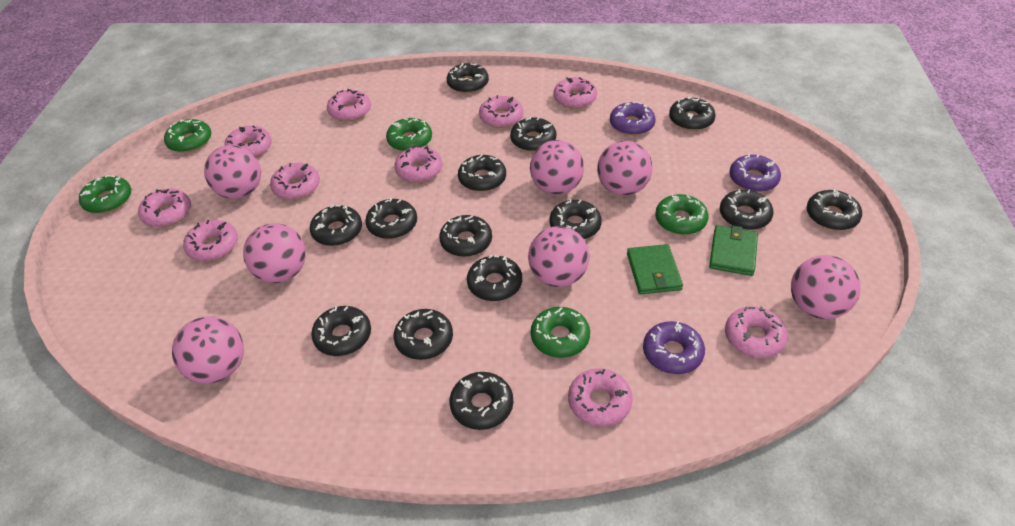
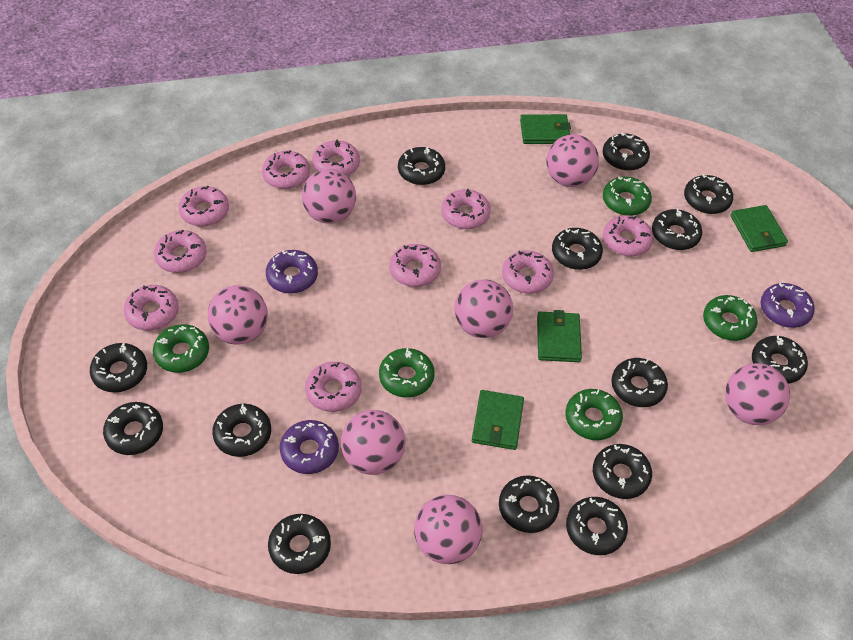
green wallet: [627,244,683,294] [709,225,758,276] = 2 -> [472,390,524,450] [520,114,571,144] [537,310,582,362] [730,205,788,252] = 4

